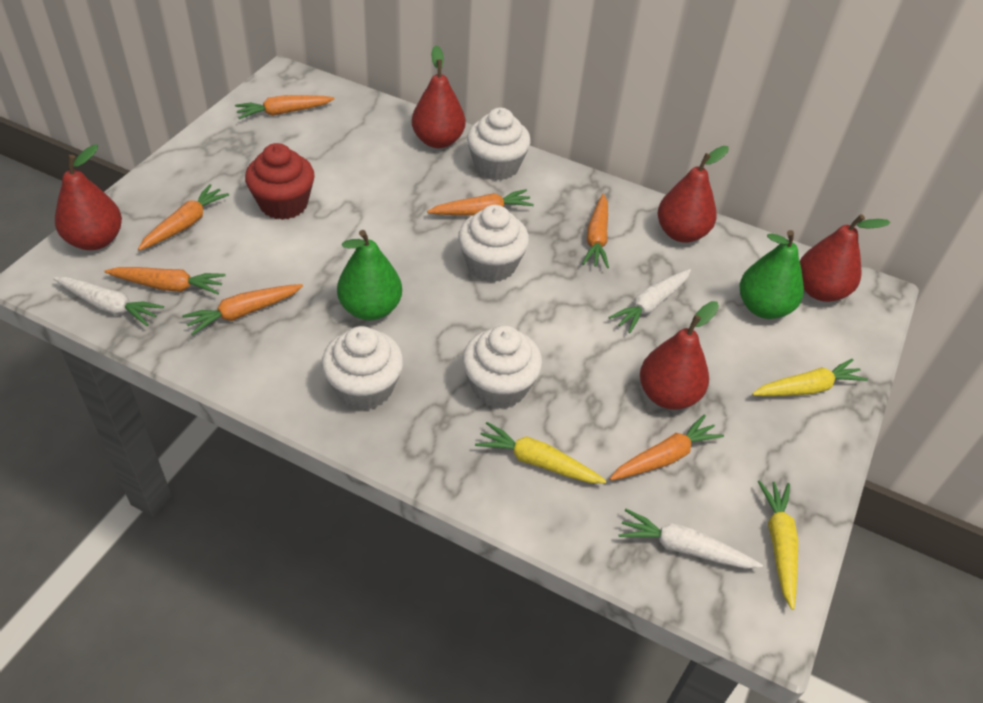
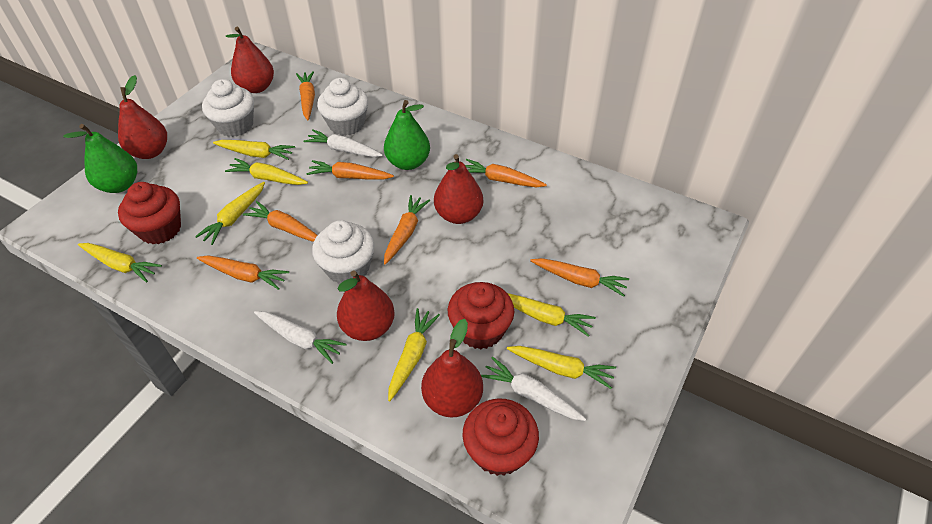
red cupcake: [245,143,315,220] = 1 -> [118,182,181,244] [448,282,514,349] [462,398,539,476] = 3
white cupcake: [322,326,403,410] [458,205,529,282] [463,326,542,409] [467,108,531,180] = 4 -> [202,79,254,137] [312,220,375,284] [317,78,368,136] = 3
yellow carrot: [475,422,607,483] [752,359,868,396] [758,480,798,610] = 3 -> [78,243,162,282] [195,182,265,245] [213,140,295,160] [225,158,308,185] [388,308,440,401] [507,293,596,337] [507,346,616,389] = 7

